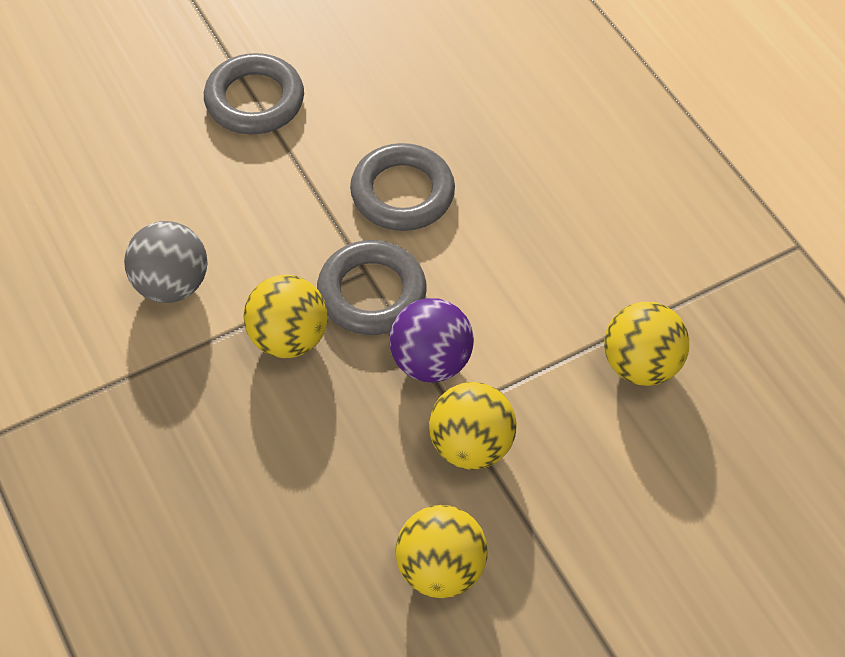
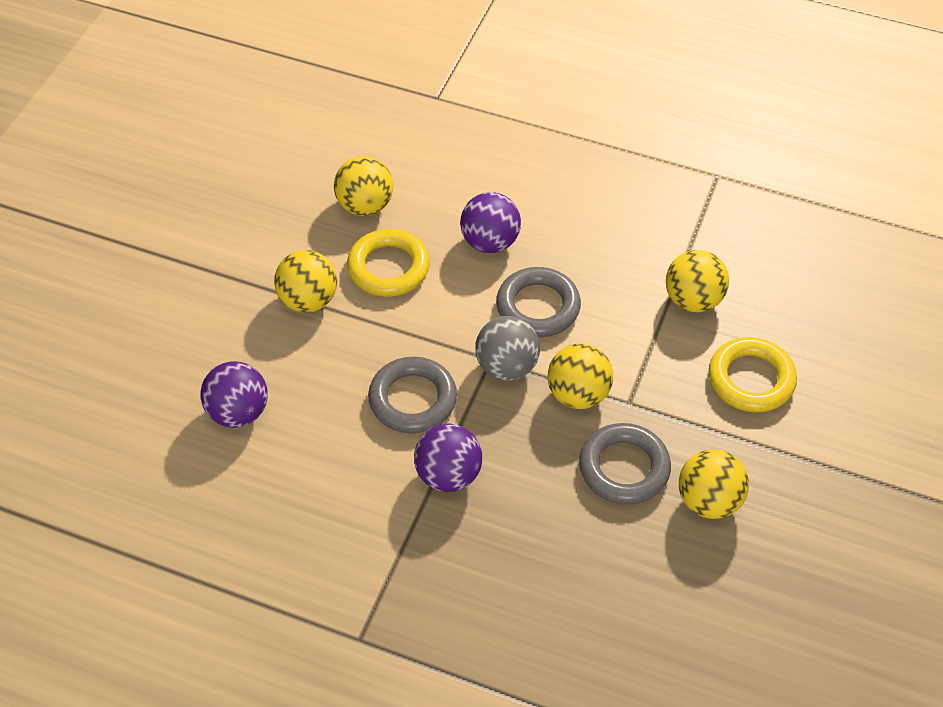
purple ball: [389,298,474,382] = 1 -> [201,361,268,428] [414,423,482,492] [460,192,521,253] = 3
yellow ball: [244,275,328,358] [396,505,488,598] [429,382,517,469] [604,302,689,386] = 4 -> [274,250,337,313] [334,156,393,216] [548,343,613,409] [666,250,729,312] [679,449,749,519] = 5
yellow ring: none = 0 -> [347,229,430,297] [709,337,797,412] = 2

